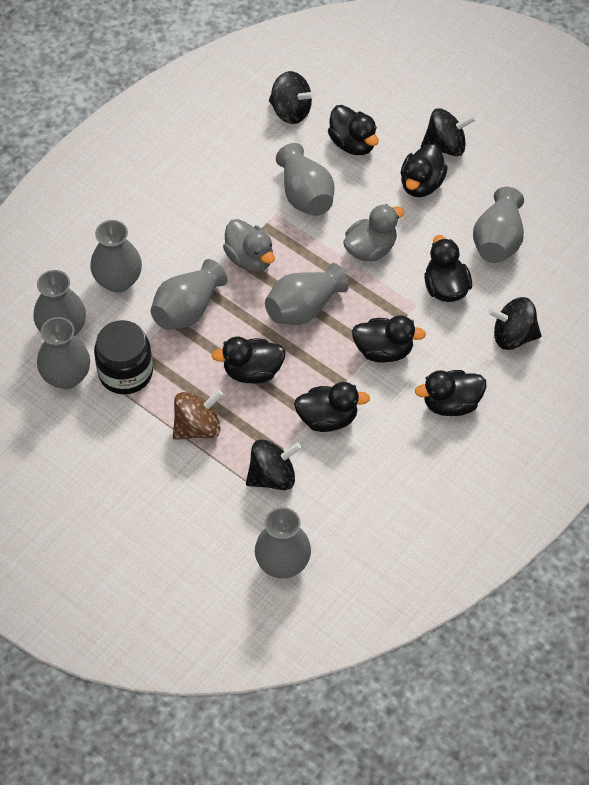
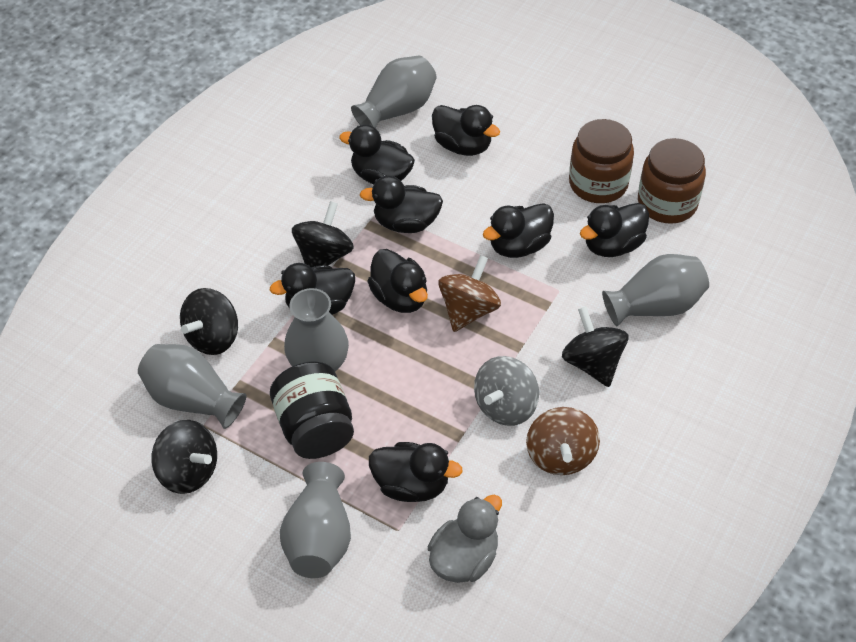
black duck: [211,337,286,384] [294,382,370,432] [328,105,379,155] [352,315,426,363] [401,143,448,197] [415,370,486,416] [425,235,472,302] = 7 -> [269,263,355,315] [339,125,415,185] [359,176,443,233] [367,249,428,313] [369,442,463,502] [432,105,500,156] [483,203,554,258] [580,203,649,257] = 8
brown jar: none = 0 -> [569,119,634,203] [638,138,706,224] = 2
brown spinning top: [173,390,223,440] = 1 -> [438,255,501,332] [526,407,600,475] = 2
grey duck: [223,219,275,272] [343,204,404,262] = 2 -> [428,495,502,583] = 1
grey spinning top: none = 0 -> [474,356,539,426] = 1
grey vase: [33,270,86,336] [37,317,90,389] [90,220,142,293] [151,259,227,330] [255,507,311,579] [265,263,349,325] [276,143,334,216] [473,187,524,263] = 8 -> [138,344,246,429] [280,462,351,578] [284,288,349,371] [351,56,437,128] [602,254,709,327] = 5

